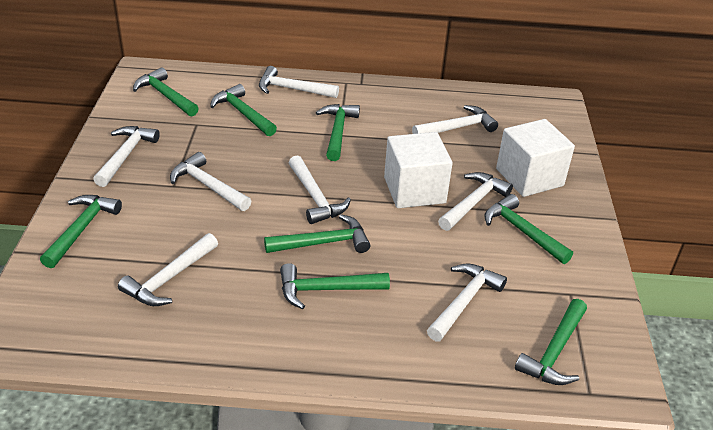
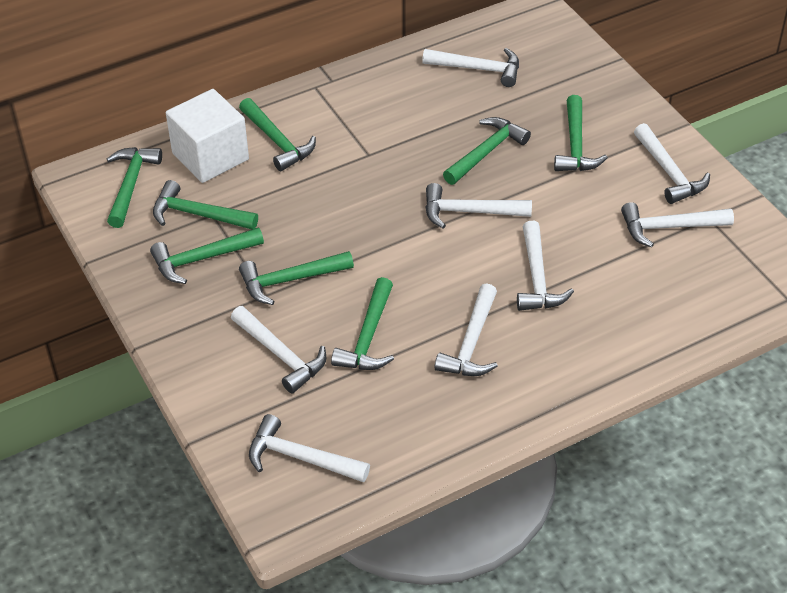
white cube: [384,132,453,208] [496,119,575,197] = 2 -> [166,89,249,183] = 1

